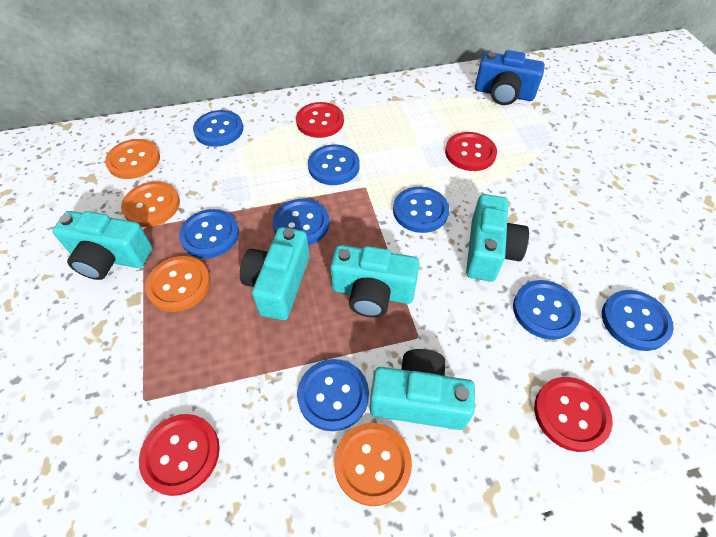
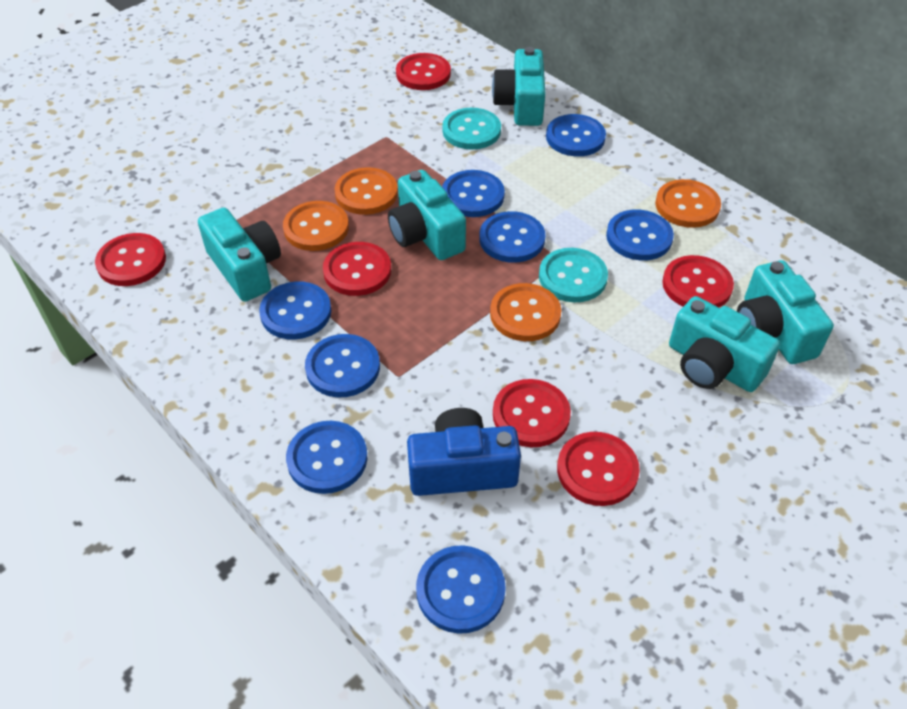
red button: [139,414,220,496] [296,102,344,138] [445,132,497,171] [534,377,613,452] = 4 -> [95,233,166,286] [323,242,391,296] [396,53,451,90] [493,379,571,447] [557,432,640,506] [662,255,734,307] = 6
turquoise button: none = 0 -> [442,108,501,150] [539,248,608,302] = 2

